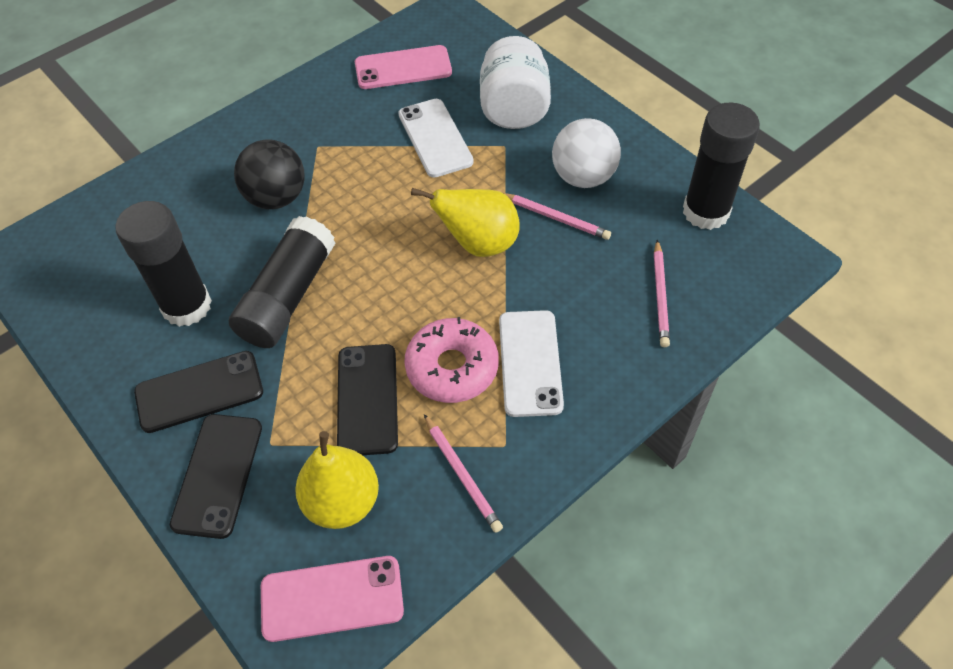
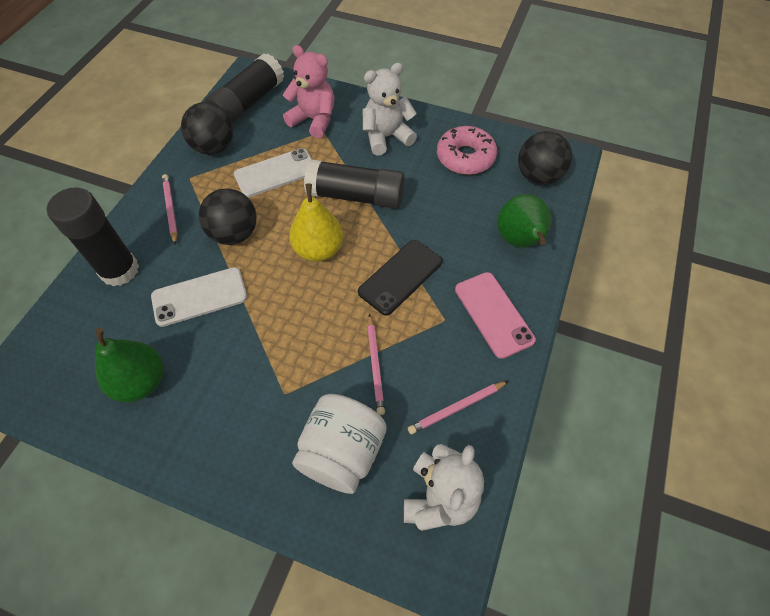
black ball: [234,139,305,209] = 1 -> [181,102,233,155] [199,188,256,245] [518,131,572,185] = 3
black phone: [134,351,263,433] [170,414,262,539] [337,344,398,455] = 3 -> [358,240,442,315] = 1
green pear: none = 0 -> [95,328,163,402] [497,194,552,248] = 2
pink phone: [261,556,404,642] [355,45,452,89] = 2 -> [455,272,536,359] = 1
pink teddy bear: none = 0 -> [283,45,334,138] = 1
white ball: [552,118,621,188] = 1 -> none = 0
white teddy bear: none = 0 -> [363,63,417,156] [404,444,484,531] = 2
yellow pear: [295,431,379,529] [411,188,520,257] = 2 -> [289,183,343,262] = 1

